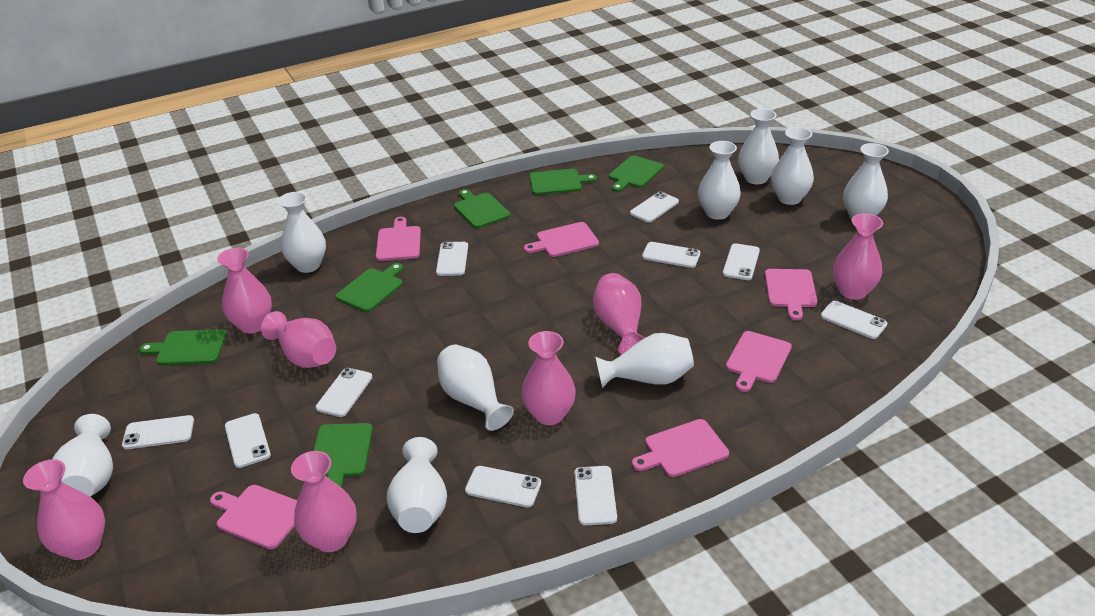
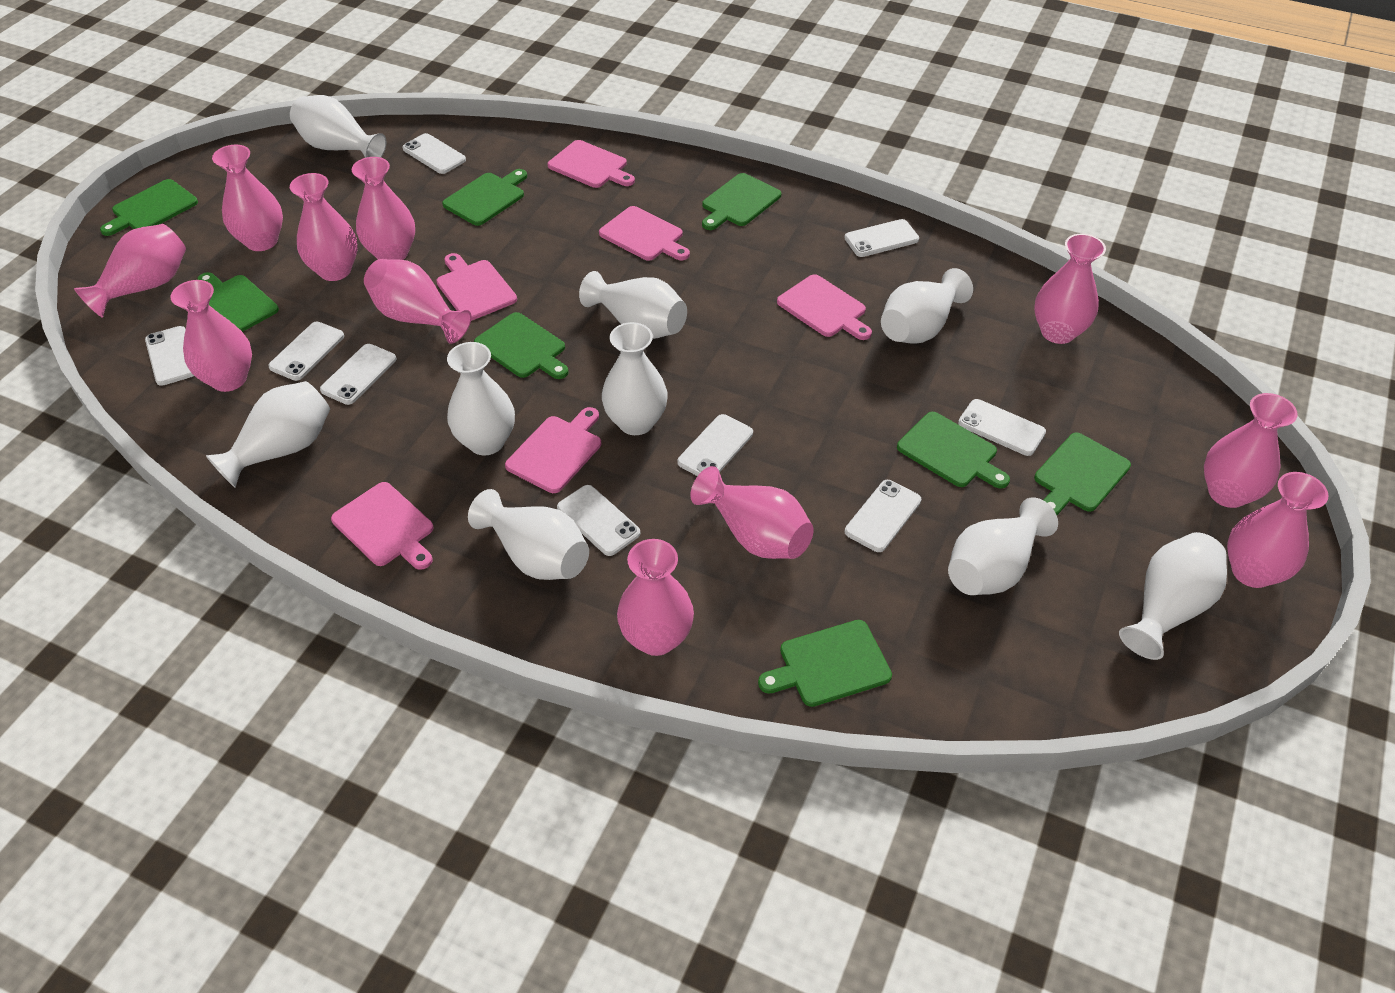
green cutting board: [139,329,227,365] [313,423,373,488] [335,263,403,312] [454,189,510,228] [529,169,597,195] [609,156,664,192] = 6 -> [100,179,198,236] [197,272,279,332] [442,169,527,226] [474,312,569,379] [702,173,782,230] [758,620,892,707] [897,412,1010,489] [1034,433,1131,515] = 8
pink vase: [23,459,105,560] [217,248,272,333] [261,311,336,368] [291,451,357,552] [521,331,576,425] [593,273,646,355] [833,213,883,300] = 7 -> [74,224,186,318] [170,280,252,392] [212,145,283,251] [290,173,358,281] [352,157,415,260] [364,259,472,344] [617,539,694,656] [690,466,814,559] [1034,234,1106,344] [1204,393,1298,508] [1227,472,1328,588] = 11
white phone: [122,415,194,449] [225,413,271,468] [316,368,373,417] [436,242,468,276] [465,466,541,507] [574,466,617,526] [630,191,679,223] [642,242,700,268] [723,243,760,280] [820,301,887,339] = 10 -> [145,326,194,386] [268,322,344,381] [320,344,396,405] [402,133,466,174] [557,485,640,556] [677,414,753,476] [844,219,919,257] [845,480,921,552] [958,399,1046,456] = 9

